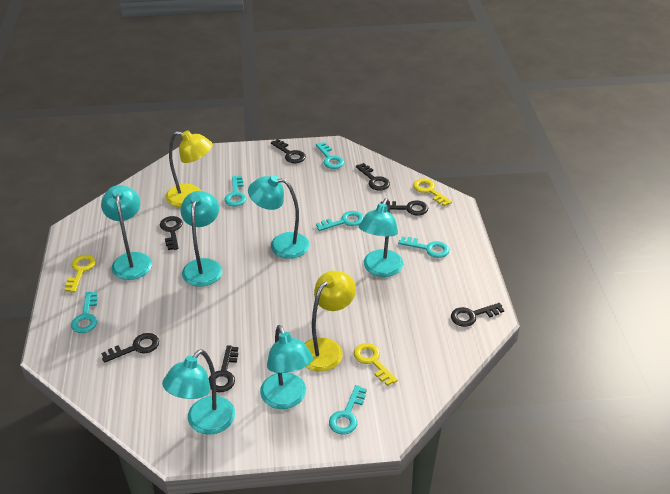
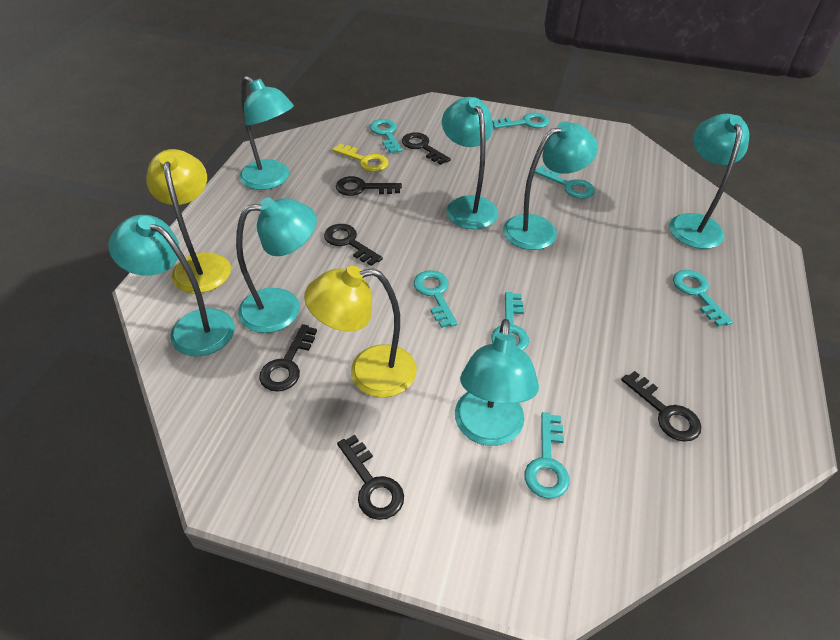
black key: [101,333,159,363] [160,216,183,250] [208,345,238,392] [271,139,306,163] [356,163,390,191] [381,200,428,216] [451,303,504,327] = 7 -> [259,324,317,392] [324,224,383,266] [336,176,402,196] [337,435,404,520] [402,132,451,165] [621,371,701,442] = 6
turquoise key: [71,292,98,333] [225,176,247,207] [316,142,344,169] [316,211,364,231] [329,385,367,435] [398,236,449,258] = 6 -> [370,119,402,153] [414,270,457,328] [491,292,529,351] [492,113,549,128] [524,412,570,499] [534,166,595,199] [673,270,733,327] = 7
turquoise lamp: [101,185,152,280] [162,349,235,435] [181,191,222,287] [248,175,310,259] [260,325,313,409] [359,199,403,277] = 6 -> [108,215,235,357] [236,197,317,333] [240,76,294,190] [442,97,498,229] [455,319,539,446] [503,121,598,250] [669,114,749,249] = 7
yellow key: [65,255,96,293] [354,343,398,386] [413,178,452,206] = 3 -> [332,144,388,172] = 1

